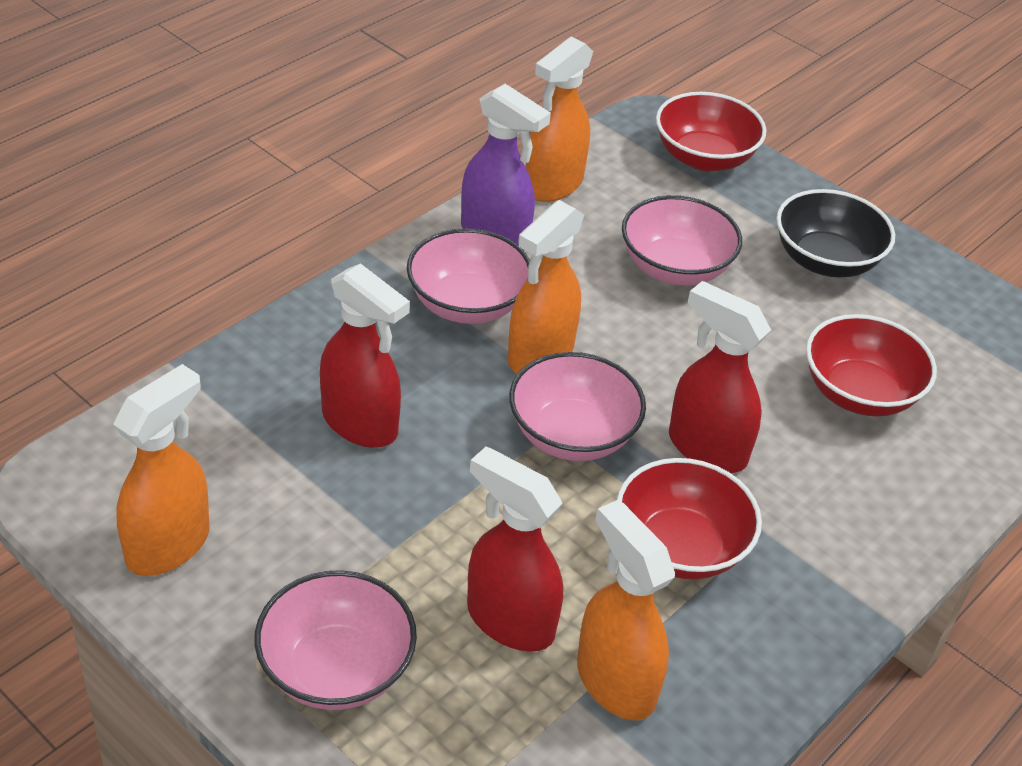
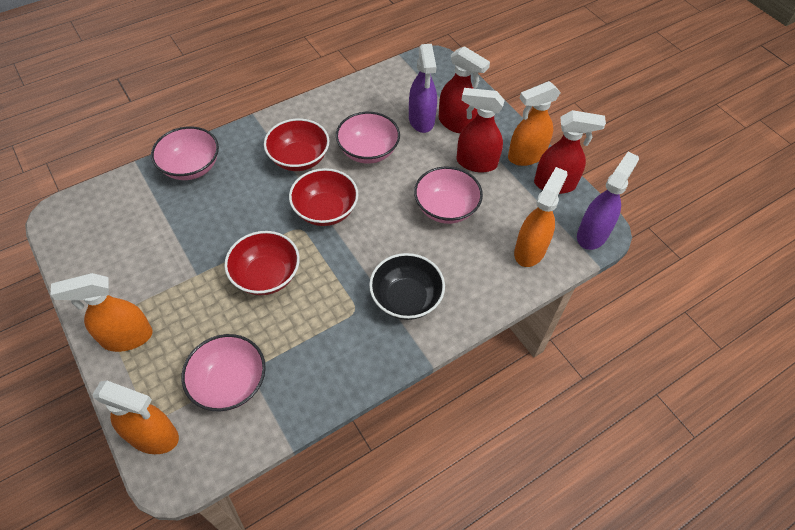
purple spray bottle: [461,84,551,251] = 1 -> [409,44,437,133] [577,152,639,250] = 2

